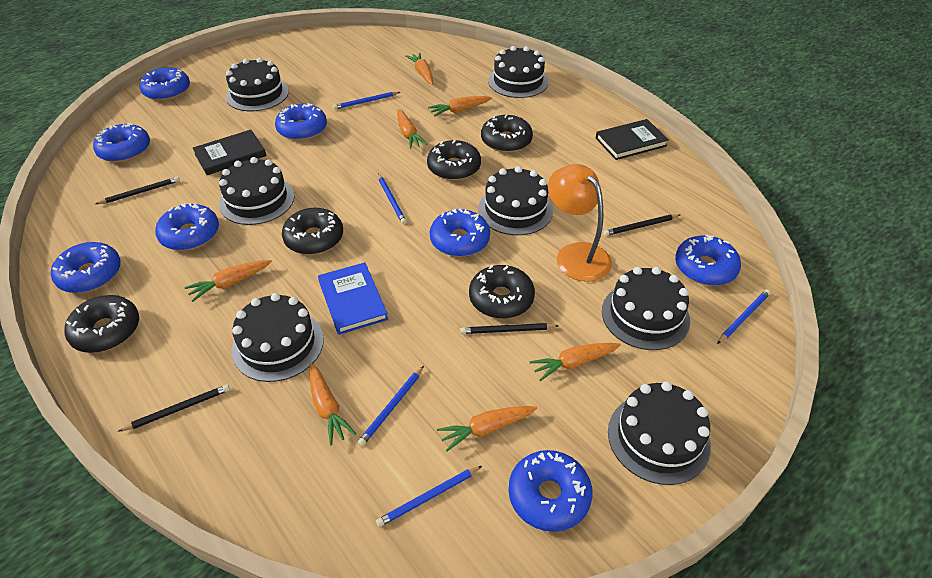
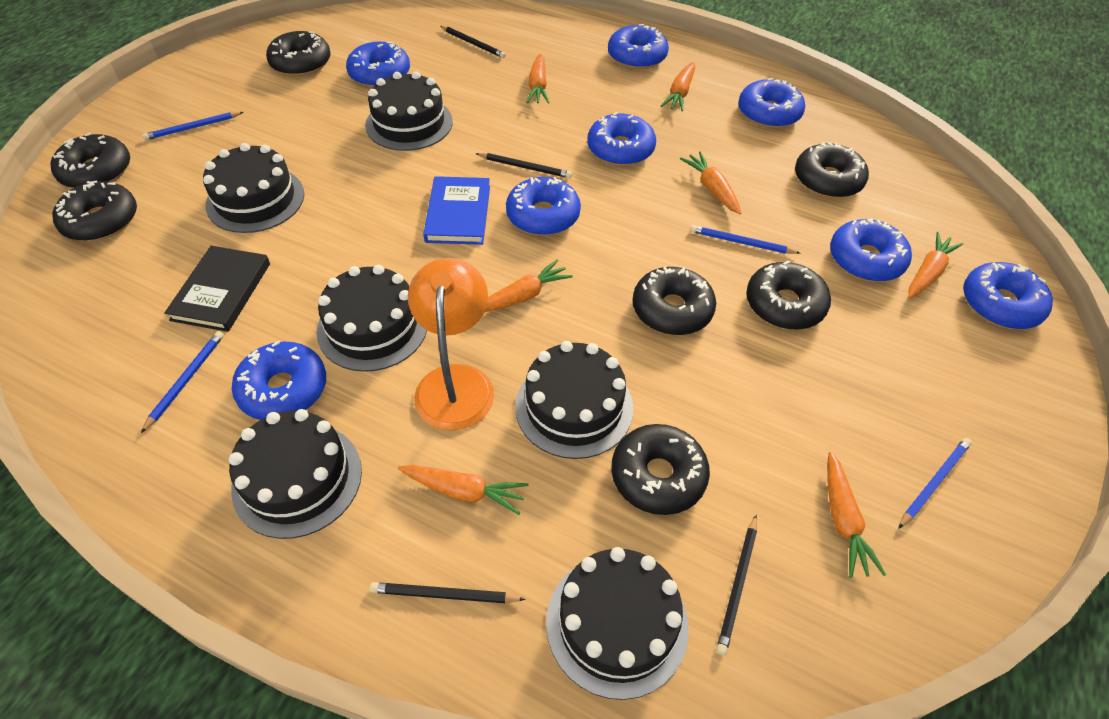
black book: [193,130,266,175] [596,119,669,160] = 2 -> [165,246,270,332] = 1
black cake: [219,157,294,225] [226,58,289,111] [232,293,324,382] [478,166,553,235] [488,46,549,98] [602,267,690,350] [608,381,711,485] = 7 -> [203,143,304,233] [229,409,362,539] [317,265,427,372] [365,71,453,151] [515,341,633,459] [546,547,689,700] = 6
black donut: [64,295,139,353] [282,208,343,255] [427,140,481,181] [469,265,535,319] [481,114,533,153] = 5 -> [50,132,130,188] [52,180,137,241] [266,31,331,76] [611,424,710,515] [633,267,716,335] [746,260,831,330] [795,142,869,198] = 7
blue pencil: [333,92,400,110] [358,366,424,446] [376,466,482,527] [378,174,407,224] [717,289,771,344] = 5 -> [141,331,224,433] [142,112,243,140] [690,225,801,254] [898,438,972,529] = 4

